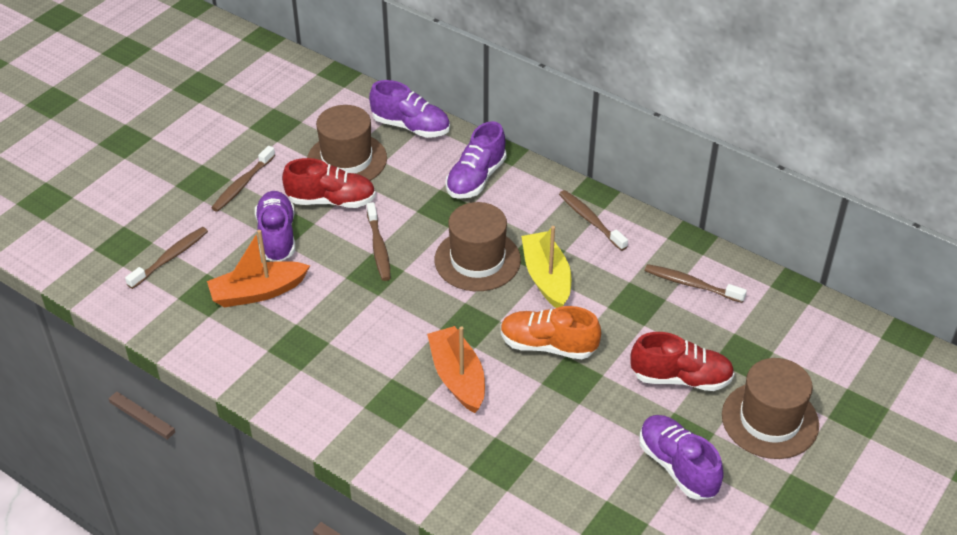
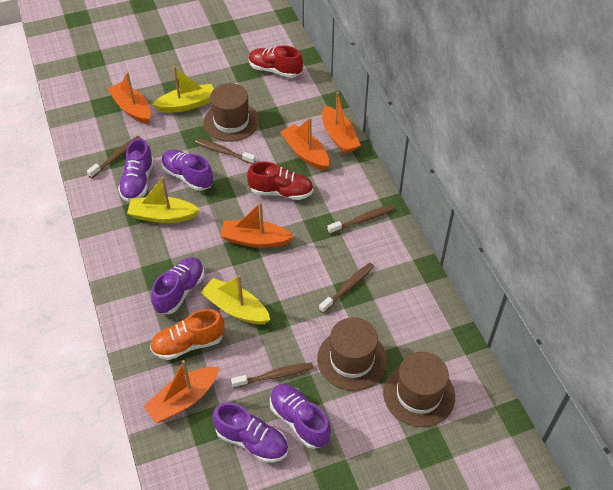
orange boat: [207,230,310,308] [427,326,485,413] = 2 -> [108,72,151,124] [143,360,219,423] [220,202,294,248] [280,117,329,171] [322,92,361,154] = 5
purple shoe: [255,191,295,262] [369,80,450,138] [446,121,506,199] [639,415,724,500] = 4 -> [118,138,154,202] [151,257,204,314] [161,149,213,191] [212,402,288,463] [270,384,331,449] = 5
yellow boat: [521,226,572,308] = 1 -> [127,177,200,223] [152,66,214,113] [200,275,270,324] = 3

